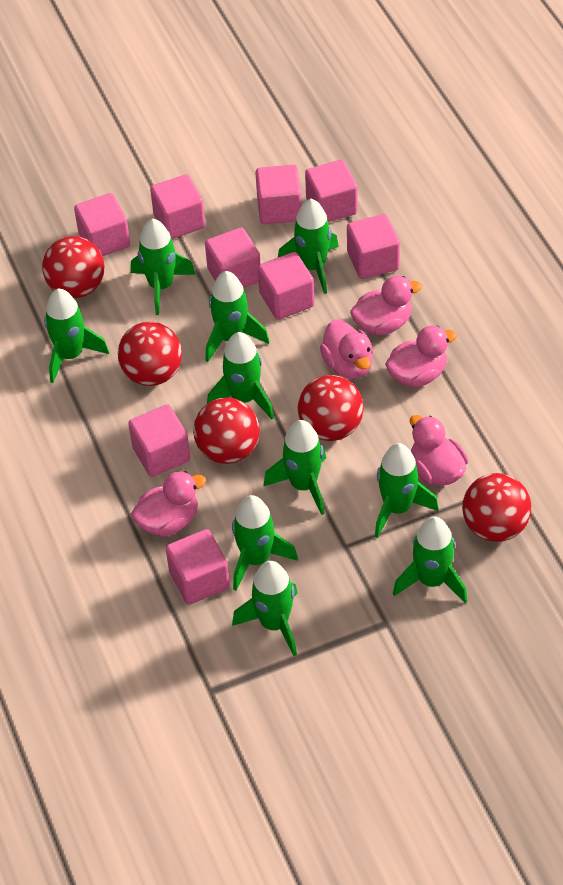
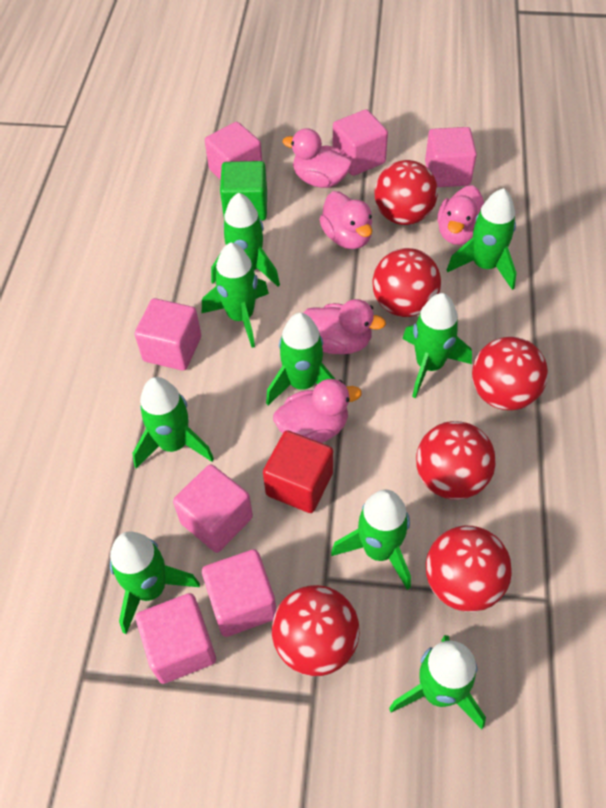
green cube: none = 0 -> [220,161,267,221] = 1
green rocket: [44,288,109,383] [131,219,196,315] [205,271,270,362] [207,332,274,419] [232,495,298,591] [232,561,298,656] [264,420,326,515] [278,199,339,294] [375,443,439,538] [393,516,467,603] = 10 -> [110,531,200,634] [133,377,214,469] [202,242,269,348] [211,192,280,287] [266,313,335,405] [331,489,411,590] [389,635,486,729] [402,293,472,398] [447,188,516,290] = 9
pink cube: [74,193,130,256] [128,405,190,477] [150,174,205,239] [166,529,230,605] [205,227,260,288] [255,165,302,224] [258,252,315,320] [305,160,358,222] [347,214,400,279] = 9 -> [134,298,201,371] [136,593,216,684] [173,464,253,553] [202,549,277,637] [205,122,262,180] [333,109,388,176] [425,127,477,187] = 7
red ball: [42,236,104,298] [118,322,182,386] [193,397,260,464] [298,375,364,441] [462,473,531,542] = 5 -> [272,585,360,676] [372,248,441,317] [375,160,438,225] [416,421,496,500] [426,526,512,612] [472,337,548,410] = 6
red cube: none = 0 -> [263,431,333,513] = 1

